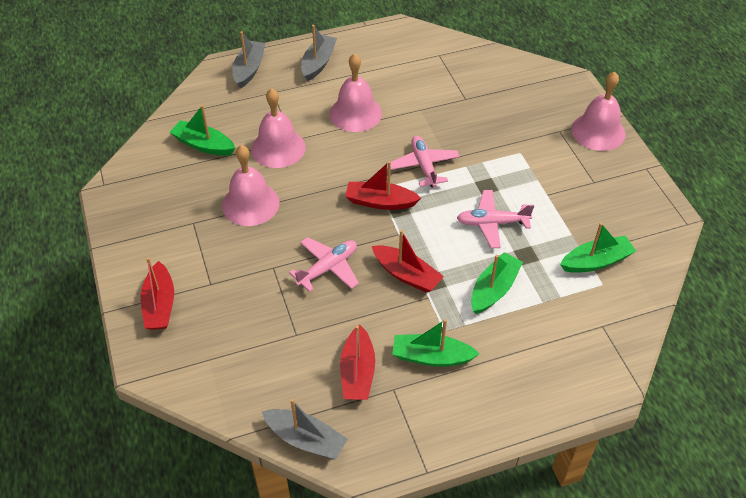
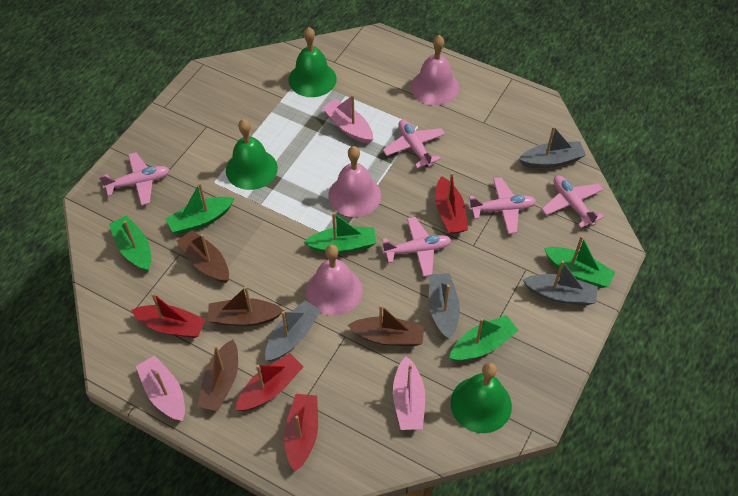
brown boat: none = 0 -> [177,230,229,283] [197,339,238,411] [207,286,284,326] [347,305,425,346] = 4
green bell: none = 0 -> [226,119,278,190] [288,27,337,97] [451,363,512,433] = 3
green boat: [170,105,235,156] [392,319,480,367] [471,252,523,314] [560,223,636,273] = 4 -> [109,215,151,271] [166,183,234,234] [304,212,376,253] [449,315,519,361] [544,236,616,288] = 5
grey boat: [233,31,265,89] [262,399,347,460] [301,25,337,81] = 3 -> [265,300,321,362] [429,273,460,339] [519,126,586,168] [523,261,598,305] = 4
pink bell: [222,145,280,226] [251,88,306,168] [330,53,382,132] [571,72,625,151] = 4 -> [306,244,363,316] [328,146,381,217] [411,35,459,105] = 3
pink boat: none = 0 -> [136,355,185,421] [322,95,373,144] [393,356,425,430] = 3
pink plane: [289,237,359,292] [391,136,460,188] [457,190,534,248] = 3 -> [99,152,169,206] [382,217,451,277] [383,119,445,168] [469,177,536,234] [542,175,604,228] = 5

